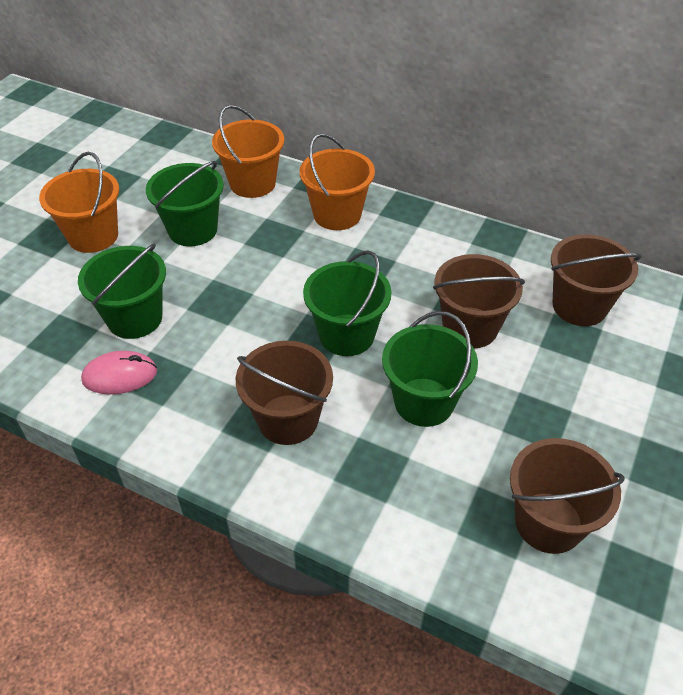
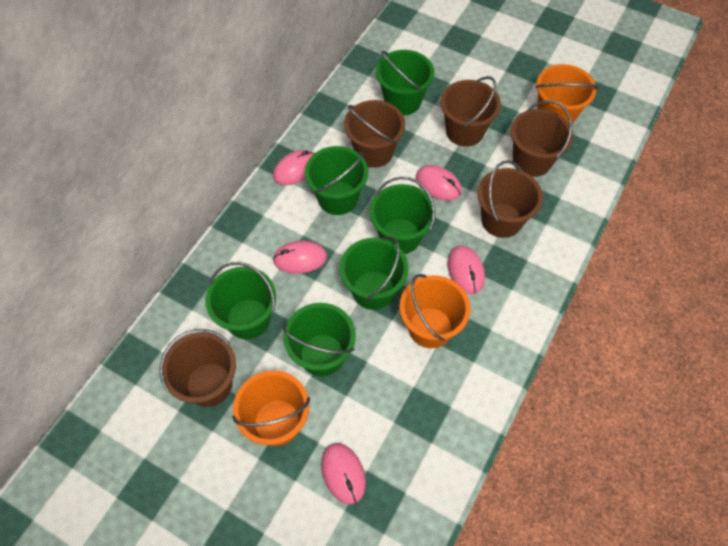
brown bucket: [236,341,333,445] [433,254,525,348] [510,438,625,554] [551,234,642,326] = 4 -> [160,329,236,407] [344,100,405,168] [440,76,501,147] [477,160,543,238] [511,100,573,177] = 5
green bucket: [78,244,166,339] [146,161,224,246] [303,250,392,356] [382,311,478,427] = 4 -> [205,262,276,339] [283,303,356,377] [305,146,368,215] [340,236,409,310] [370,176,436,254] [376,50,434,115] = 6
pink mouse: [81,351,157,394] = 1 -> [273,150,315,185] [273,241,327,274] [321,443,366,505] [416,165,462,201] [447,246,485,294] = 5

